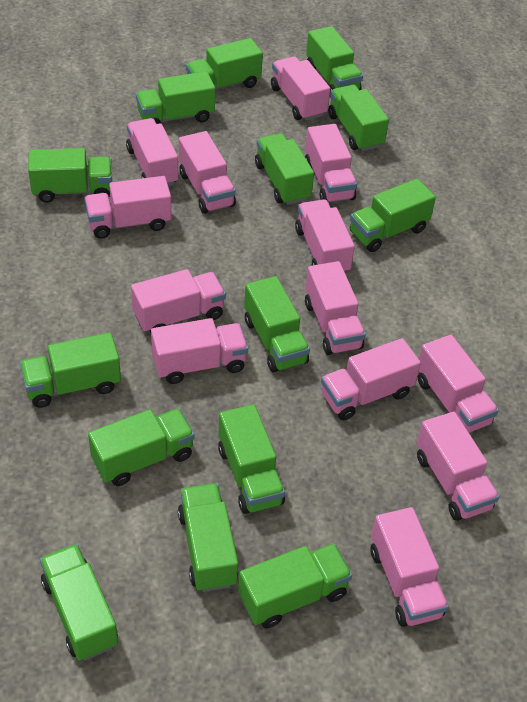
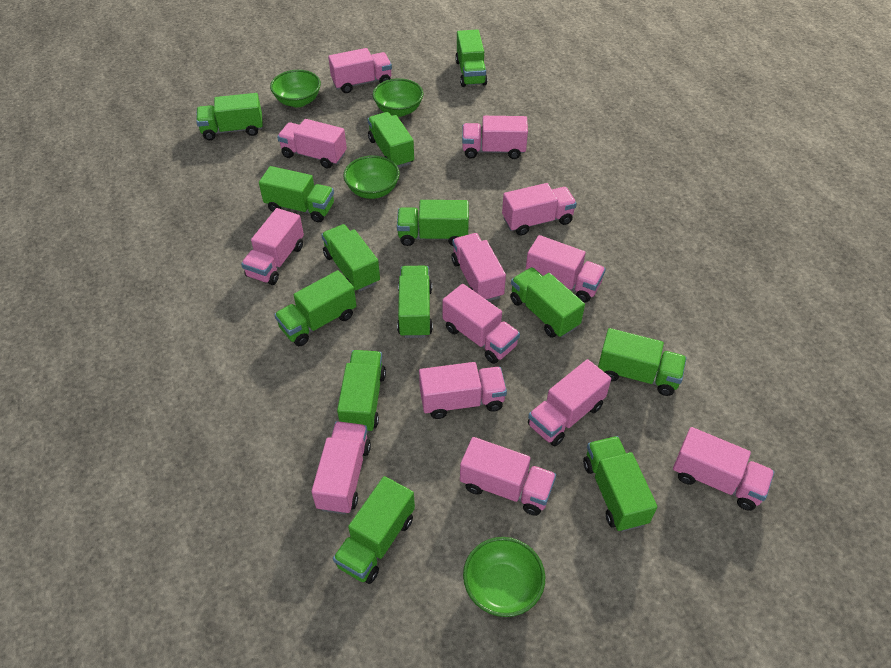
green bowl: none = 0 -> [270,70,321,107] [343,155,400,199] [373,78,423,117] [463,537,545,617] = 4
green truck: [20,332,121,408] [28,148,112,203] [40,544,118,661] [88,408,195,486] [136,71,215,124] [178,483,238,592] [186,38,263,90] [218,404,285,514] [238,544,352,628] [244,276,310,373] [255,133,314,205] [306,26,363,97] [328,85,389,151] [350,179,436,252] = 14 -> [196,93,263,140] [259,166,334,222] [274,270,357,346] [321,224,380,292] [333,476,415,584] [337,350,386,433] [368,112,414,168] [397,200,469,246] [397,266,433,338] [455,29,488,87] [510,267,585,338] [583,436,657,532] [598,328,687,396] = 13

